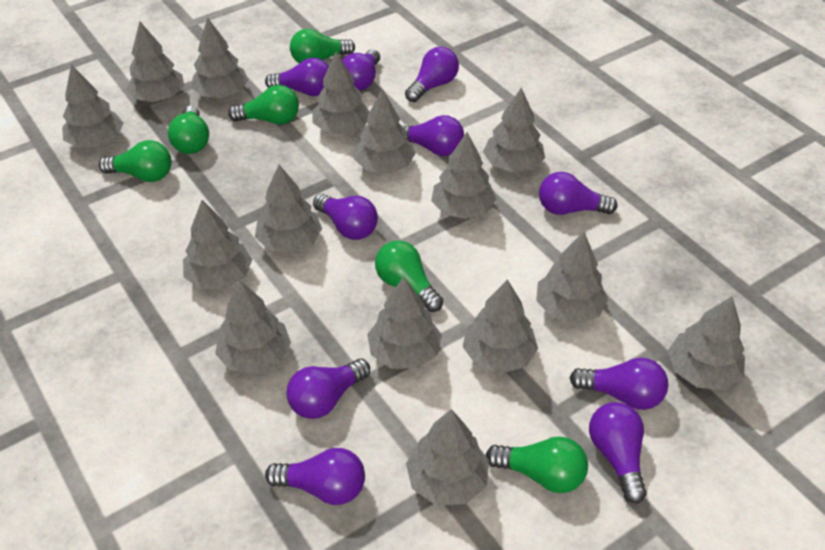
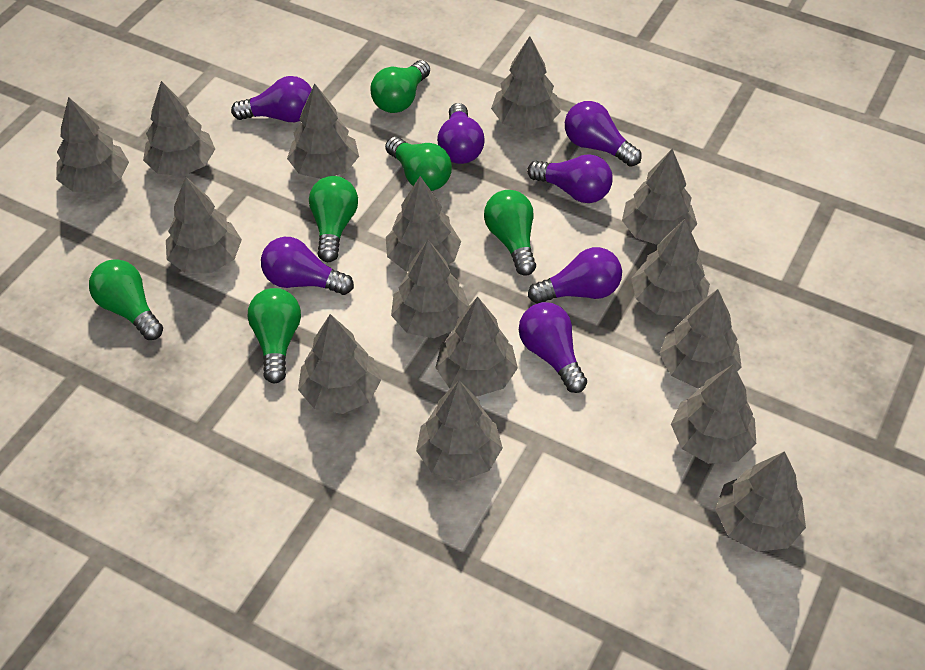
purple light bulb: [265,58,329,96] [265,448,365,505] [286,359,370,419] [313,194,378,240] [342,49,380,91] [402,115,464,156] [405,47,459,102] [539,172,617,215] [570,357,668,410] [589,402,647,504] = 10 -> [231,76,312,122] [261,237,354,295] [437,103,485,164] [519,302,587,393] [527,154,613,203] [528,247,622,304] [565,101,642,167] = 7

